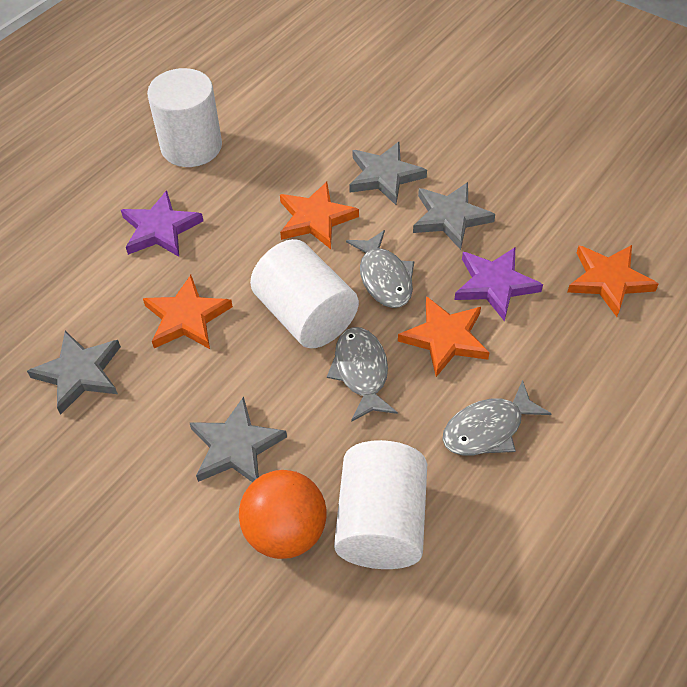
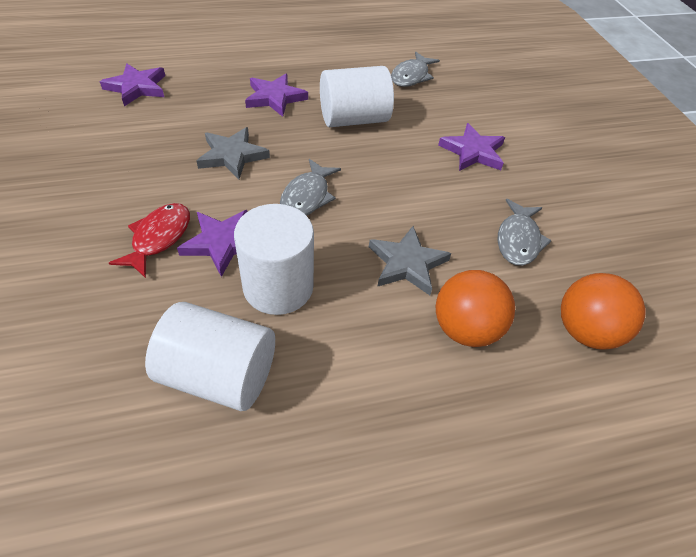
grey star: [27,331,121,415] [189,396,287,482] [349,142,427,205] [413,182,495,250] = 4 -> [197,127,270,180] [369,226,451,295] = 2
orange ball: [239,470,326,559] = 1 -> [436,270,515,347] [561,273,645,350] = 2
orange star: [143,275,233,349] [280,182,359,249] [398,296,490,377] [567,245,659,317] = 4 -> none = 0
purple star: [121,190,203,257] [454,247,543,322] = 2 -> [100,63,165,106] [177,210,247,277] [245,74,308,117] [438,123,505,171] = 4
red fish: none = 0 -> [109,203,190,278] = 1

